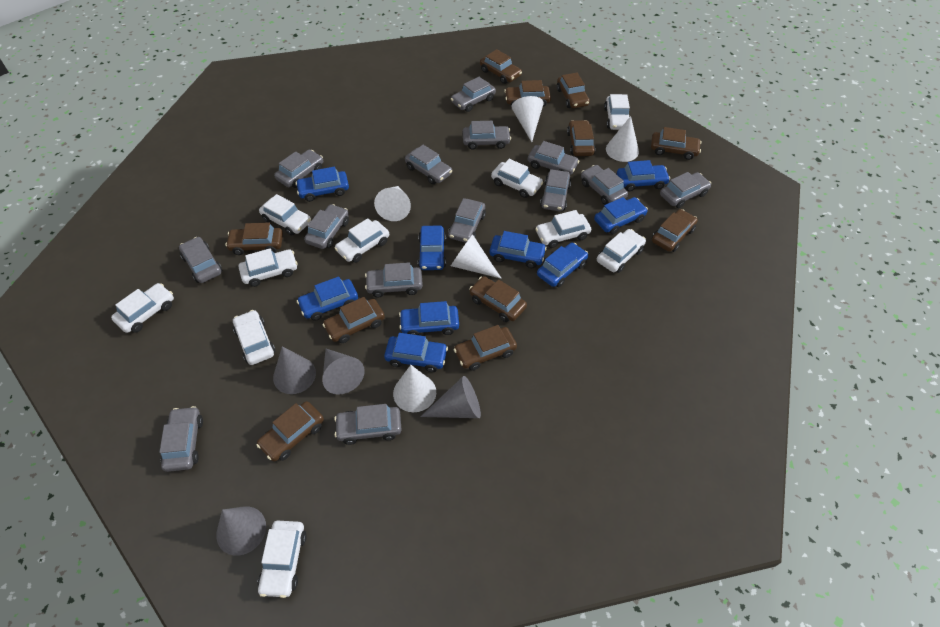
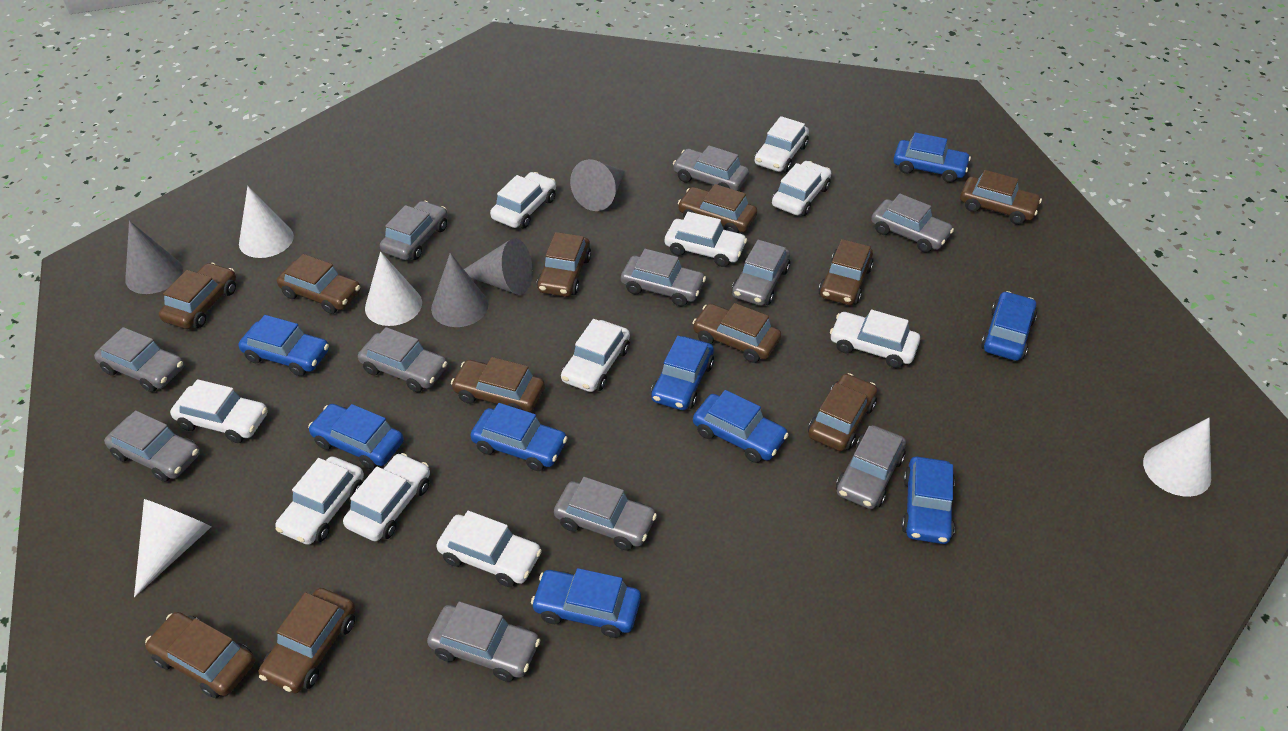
grey car: [159,406,203,472] [179,237,222,283] [274,150,323,188] [304,204,349,249] [334,404,401,445] [365,262,423,298] [405,145,452,184] [448,198,486,243] [451,77,496,112] [463,121,511,150] [528,141,579,175] [540,169,571,211] [581,165,628,205] [660,172,711,208] = 14 -> [94,327,184,392] [104,410,200,482] [358,327,447,392] [380,201,448,260] [427,601,540,682] [554,477,657,551] [621,249,706,307] [673,145,749,191] [732,240,790,306] [836,425,906,509] [871,194,954,253] = 11
white cone: [374,186,411,221] [393,365,436,412] [451,234,502,279] [511,96,544,142] [606,116,639,162] = 5 -> [134,499,211,597] [239,186,294,258] [365,251,422,326] [1143,418,1211,497] = 4

